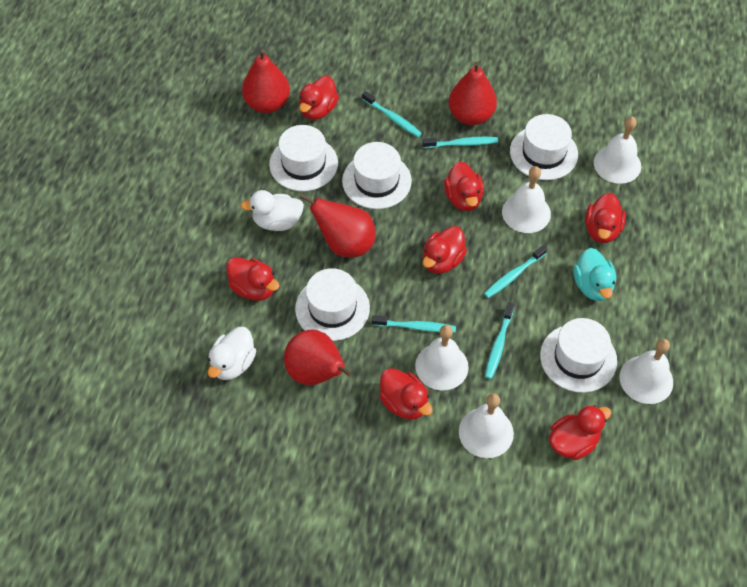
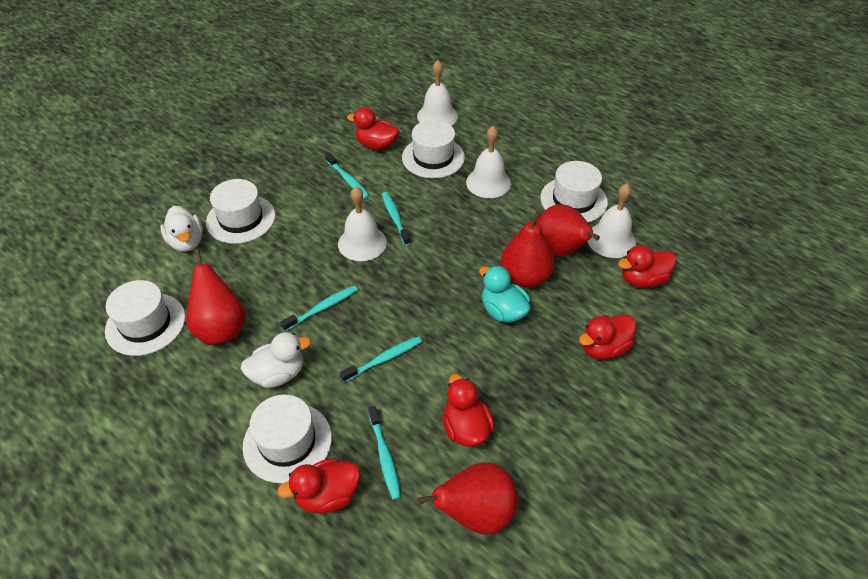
red duck: [226,257,280,300] [299,76,339,120] [379,368,433,420] [423,226,467,274] [444,161,484,211] [549,405,611,460] [585,193,626,243] = 7 -> [277,458,360,513] [347,107,399,150] [443,374,494,447] [579,314,636,359] [618,245,676,288] = 5
white bell: [415,325,469,390] [459,393,514,458] [502,166,551,233] [594,116,641,184] [620,338,673,404] = 5 -> [338,187,387,261] [417,60,458,126] [466,126,511,198] [587,183,636,258] = 4

